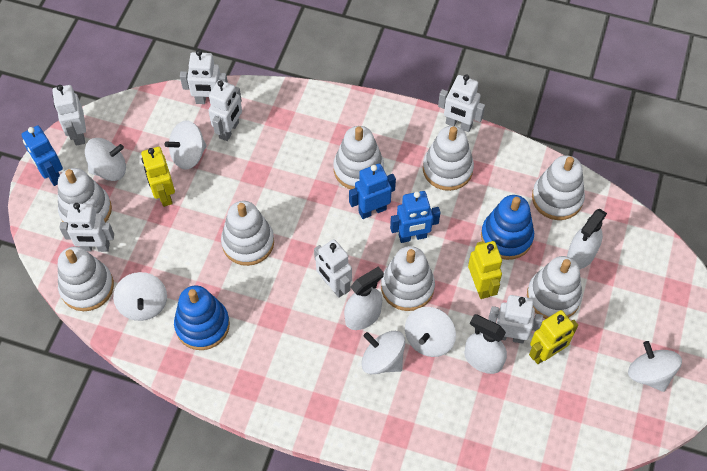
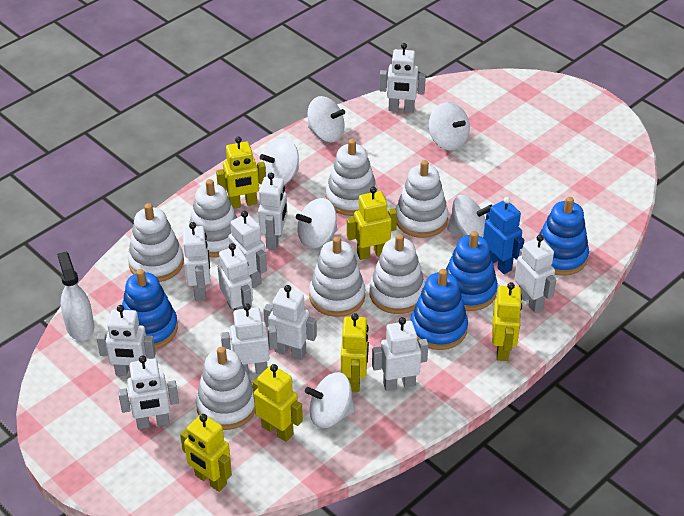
blue robot: [21,125,63,186] [349,164,396,219] [390,191,440,243] = 3 -> [483,197,524,274] = 1
blue stacking toy: [174,286,230,350] [481,195,534,260] = 2 -> [122,269,178,349] [410,269,468,350] [446,231,498,311] [539,197,589,276] = 4
white robot: [52,85,86,145] [59,203,114,252] [180,50,228,104] [208,80,242,141] [314,239,352,298] [438,74,485,132] [488,295,543,344] = 7 -> [97,305,156,376] [118,356,179,429] [182,222,211,300] [218,243,253,310] [221,303,278,375] [228,211,267,288] [258,173,288,250] [263,285,317,360] [372,317,428,391] [379,43,426,113] [515,235,557,313] = 11
white spray bottle: [344,266,384,330] [464,314,507,374] [567,209,607,269] = 3 -> [57,252,94,341] = 1
white stacking toy: [58,168,112,223] [58,246,114,311] [221,201,274,266] [333,126,384,189] [381,246,435,311] [423,126,474,191] [527,256,582,319] [532,155,585,220] = 8 -> [128,203,184,282] [189,179,237,258] [196,347,255,430] [309,237,365,317] [326,139,378,216] [369,234,425,314] [395,160,448,238] = 7
yellow robot: [141,147,175,207] [468,241,502,299] [529,310,578,364] = 3 -> [180,414,232,492] [216,137,266,209] [252,364,303,442] [341,313,369,392] [347,187,397,260] [492,282,522,361] = 6

